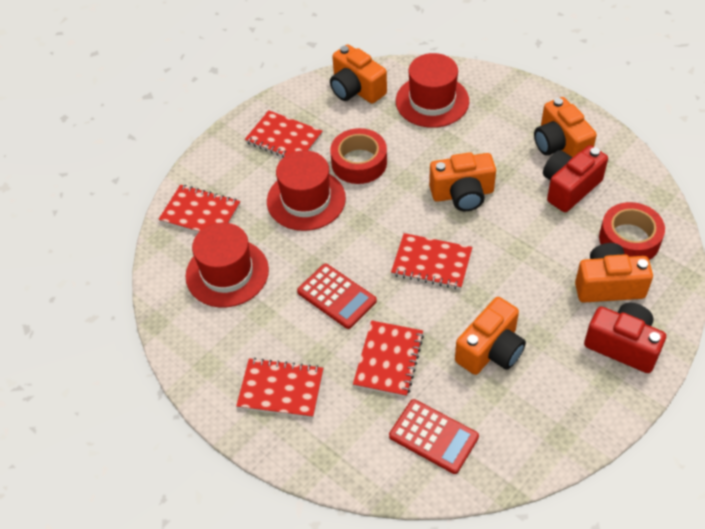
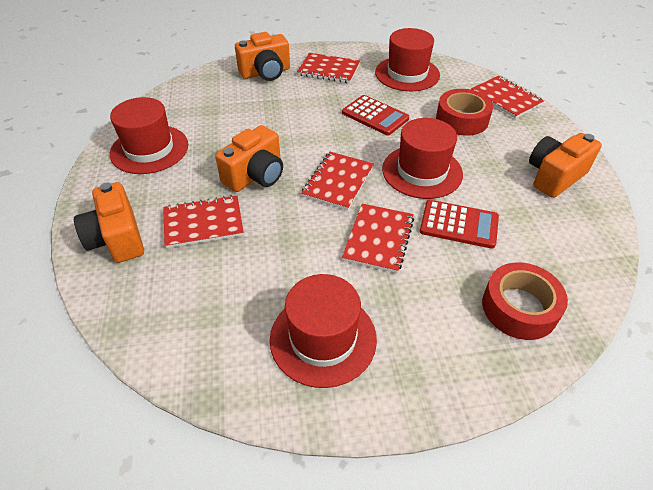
orange camera: [330,44,387,104] [429,152,496,211] [455,297,526,375] [534,97,597,157] [575,243,653,303] = 5 -> [74,182,144,263] [215,125,283,192] [235,32,290,81] [529,133,602,198] = 4
red camera: [543,145,608,212] [584,303,666,373] = 2 -> none = 0
red hat: [185,223,269,307] [267,150,346,231] [396,53,469,128] = 3 -> [110,97,188,174] [270,274,377,388] [375,28,440,91] [382,118,463,199] = 4

